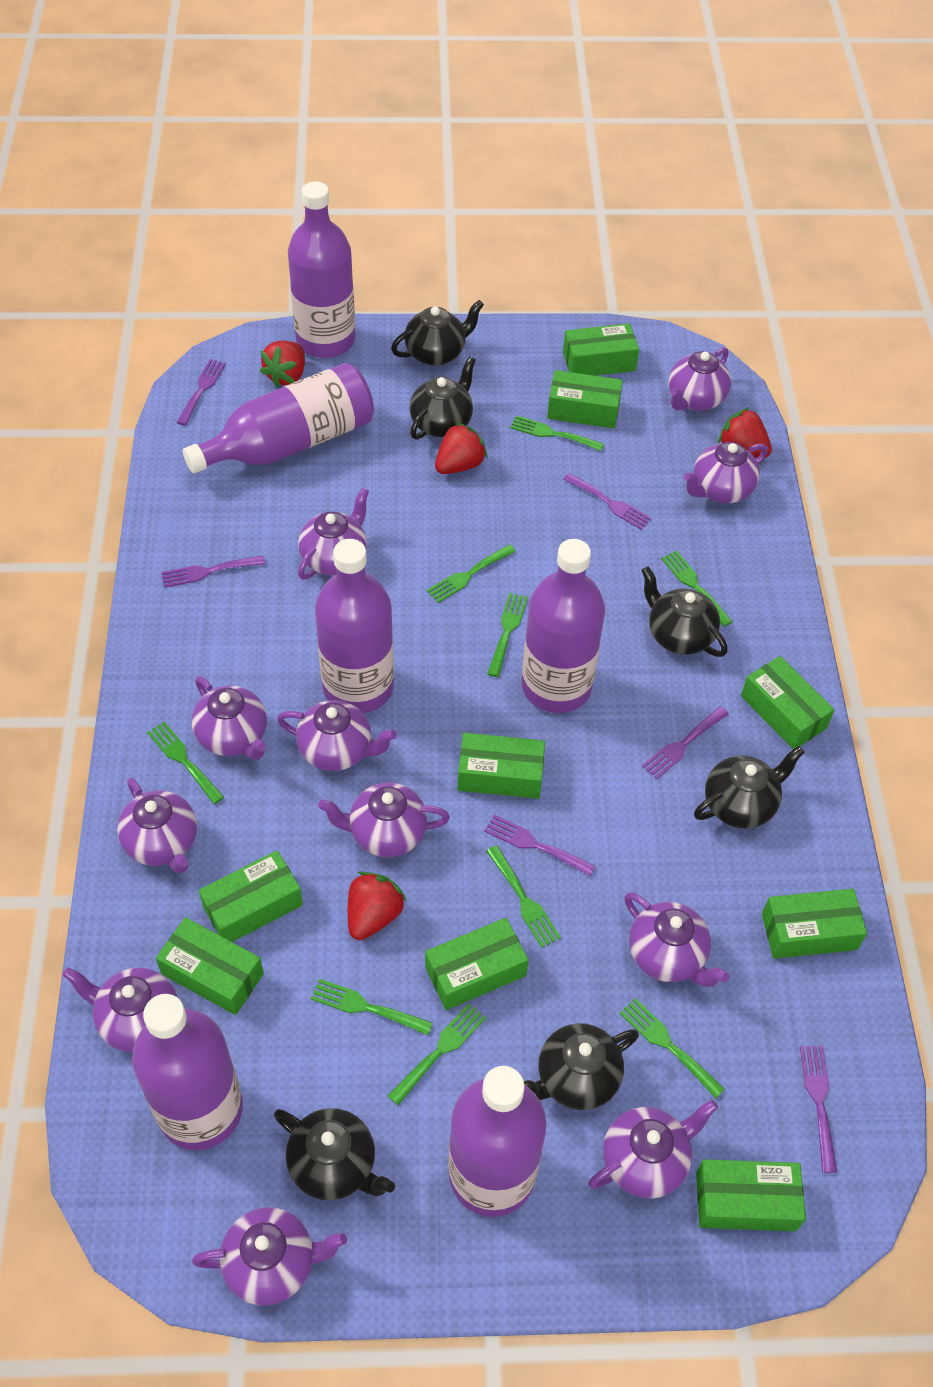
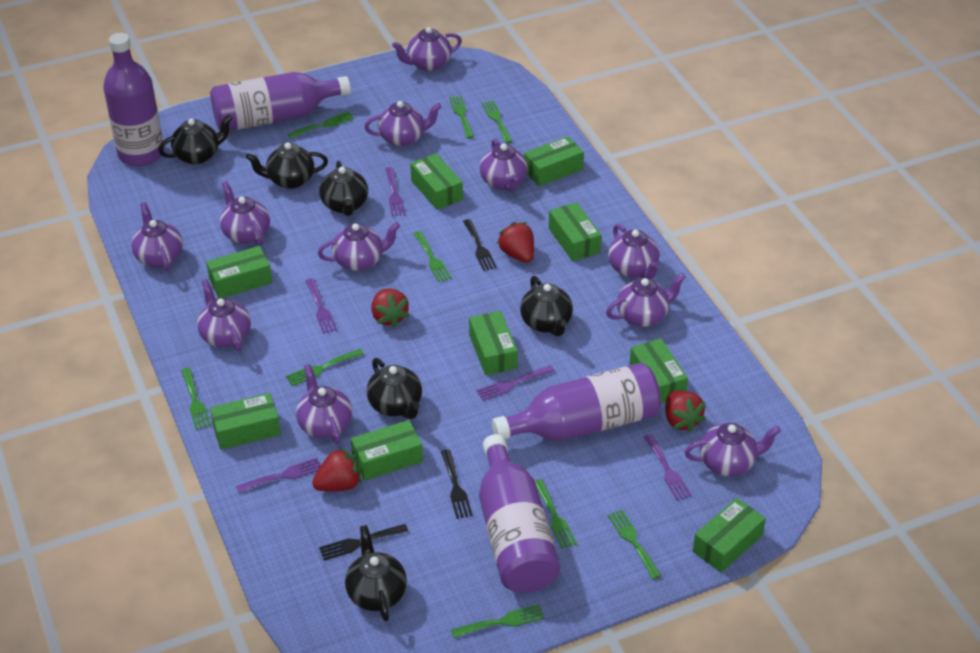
black fork: none = 0 -> [319,524,408,561] [441,450,473,519] [463,219,497,271] = 3
purple bottle: [132,994,243,1150] [183,363,374,473] [288,181,355,358] [315,539,394,713] [448,1066,546,1217] [522,539,605,713] = 6 -> [103,33,164,167] [210,72,351,131] [479,434,560,593] [492,363,661,441] = 4
purple fork: [161,556,265,588] [176,359,226,426] [484,815,596,876] [563,473,651,529] [642,706,729,779] [800,1046,837,1173] = 6 -> [236,458,321,493] [306,278,337,334] [386,167,405,216] [476,366,555,401] [644,434,692,501] = 5

